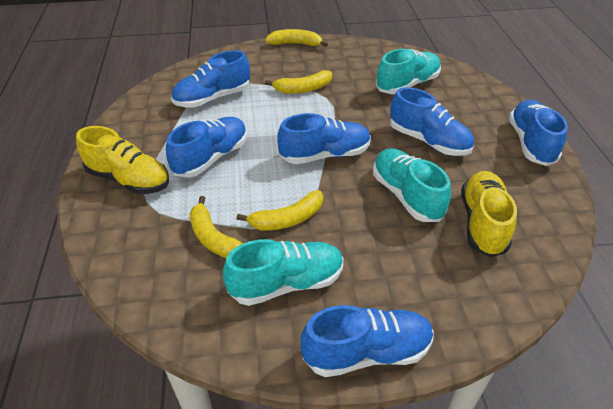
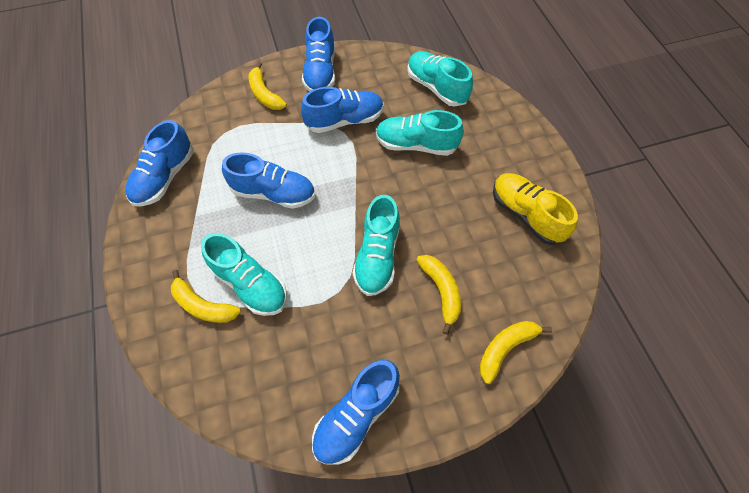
blue shoe: [166,117,247,178] [171,50,250,108] [277,113,371,164] [300,305,434,377] [390,87,474,156] [509,100,568,166] = 6 -> [125,120,194,207] [222,152,315,209] [301,87,384,133] [302,17,335,92] [312,360,400,465] = 5
turquoise shoe: [223,239,344,306] [373,148,451,222] [376,49,441,94] = 3 -> [201,233,287,316] [353,195,400,296] [376,110,464,156] [407,51,473,107] = 4
yellow shoe: [76,126,169,194] [461,171,517,257] = 2 -> [493,173,578,245] = 1

